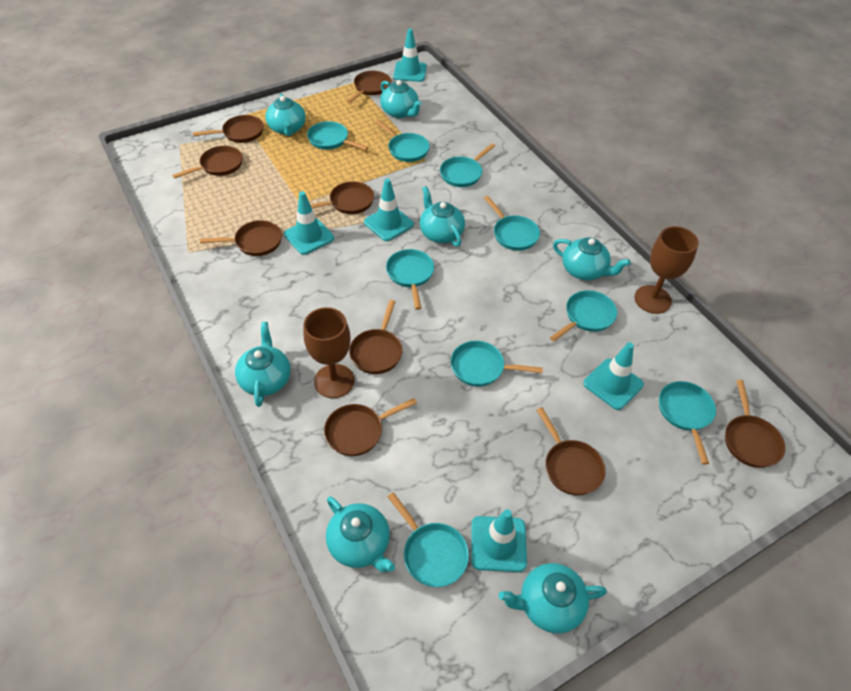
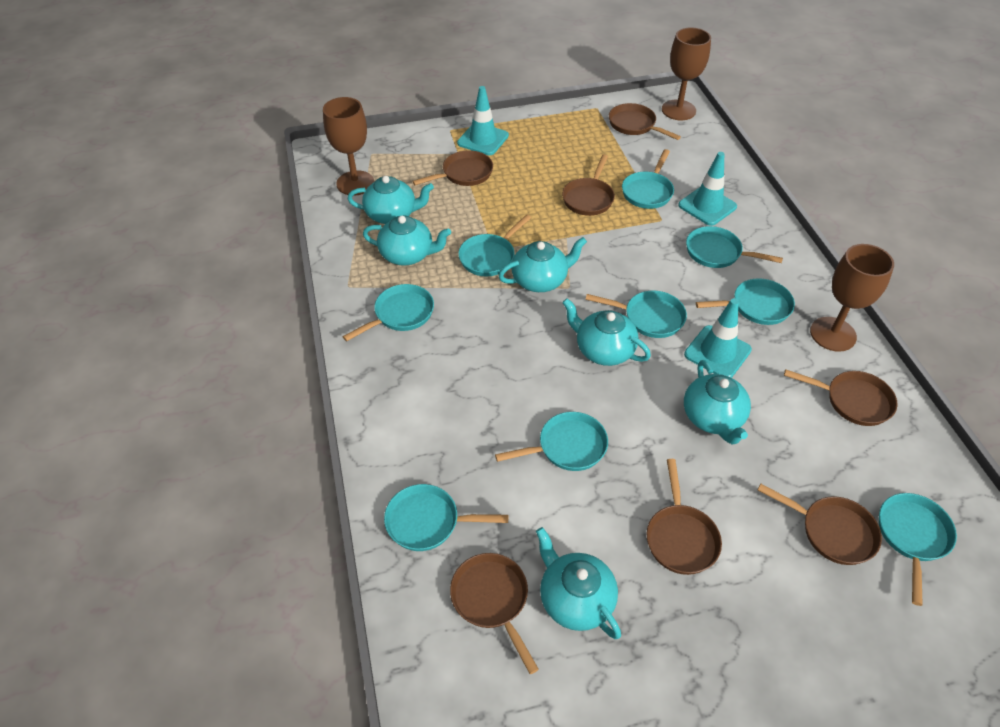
brown goblet: [303,307,354,398] [635,226,699,314] = 2 -> [323,97,374,196] [662,27,711,120] [810,244,894,352] = 3
brown pan: [172,146,243,178] [193,115,263,143] [200,220,282,256] [311,181,374,214] [324,398,417,456] [347,71,391,103] [349,300,403,374] [537,407,606,496] [725,380,785,468] = 9 -> [412,150,493,186] [450,553,539,674] [562,154,615,216] [609,103,681,140] [647,459,722,575] [758,484,882,565] [784,369,897,426] = 7
turquoise teapot: [235,322,290,407] [266,94,306,136] [326,496,395,572] [380,80,422,118] [420,186,465,247] [499,563,607,634] [553,237,630,280] = 7 -> [348,176,434,224] [363,216,451,266] [499,237,587,292] [536,527,621,639] [562,298,651,366] [684,360,751,445] = 6
turquoise traffic cone: [284,191,334,255] [364,178,414,241] [393,28,427,82] [471,509,527,572] [583,342,644,410] = 5 -> [457,86,509,155] [678,152,737,226] [684,298,752,378] = 3

